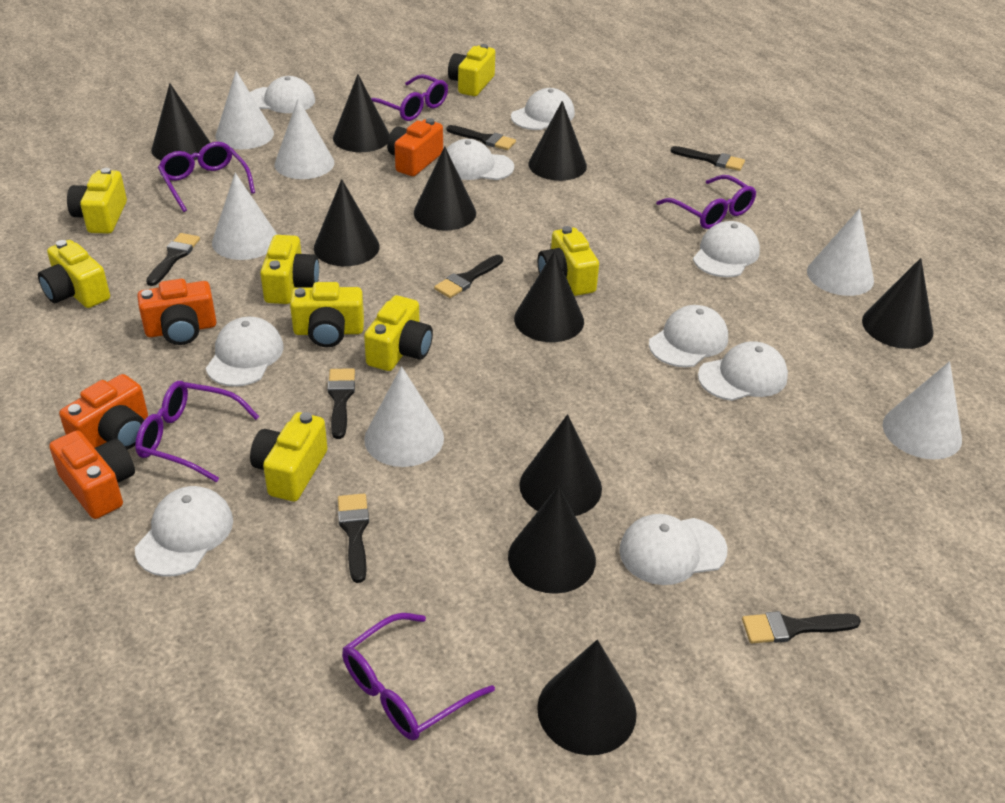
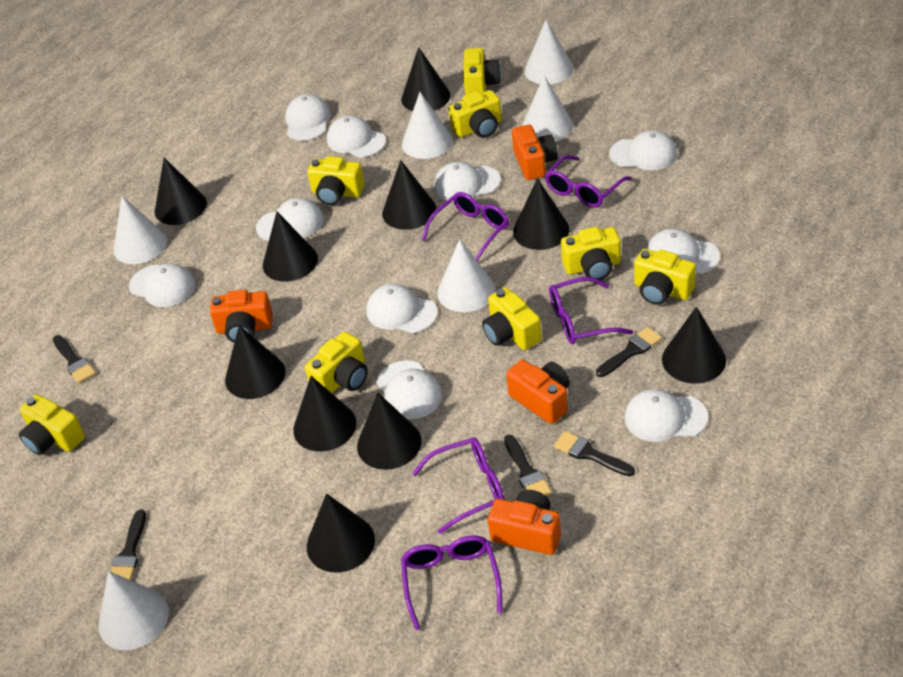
black brush: [146,233,200,286] [327,368,355,439] [338,494,369,583] [434,255,503,298] [447,125,516,150] [671,146,745,171] [742,611,861,643] = 7 -> [53,335,96,383] [111,510,146,580] [504,435,551,496] [554,431,635,476] [596,327,662,377] = 5
white cap: [135,486,233,577] [206,317,284,387] [250,76,315,113] [447,139,514,180] [511,88,575,130] [619,514,727,585] [649,305,728,367] [693,221,760,277] [698,341,788,401] = 9 -> [129,263,195,307] [256,198,324,241] [285,94,331,141] [327,115,386,158] [366,284,438,333] [376,361,442,419] [434,162,501,202] [609,130,677,170] [624,389,708,442] [647,228,720,274] = 10

